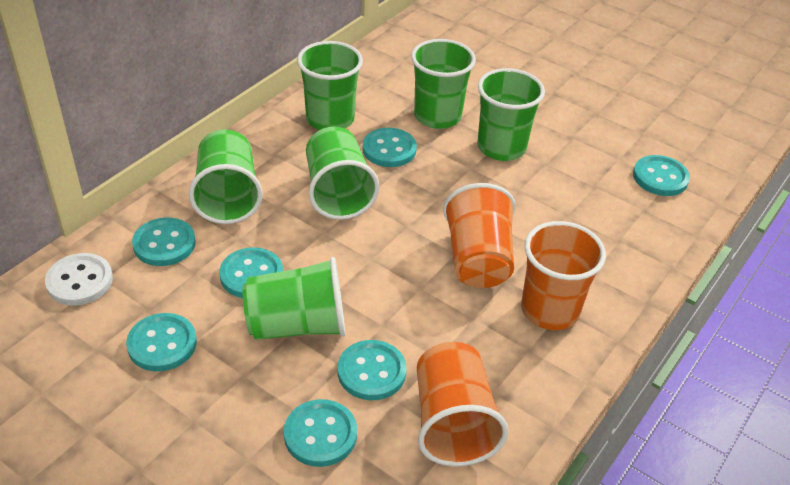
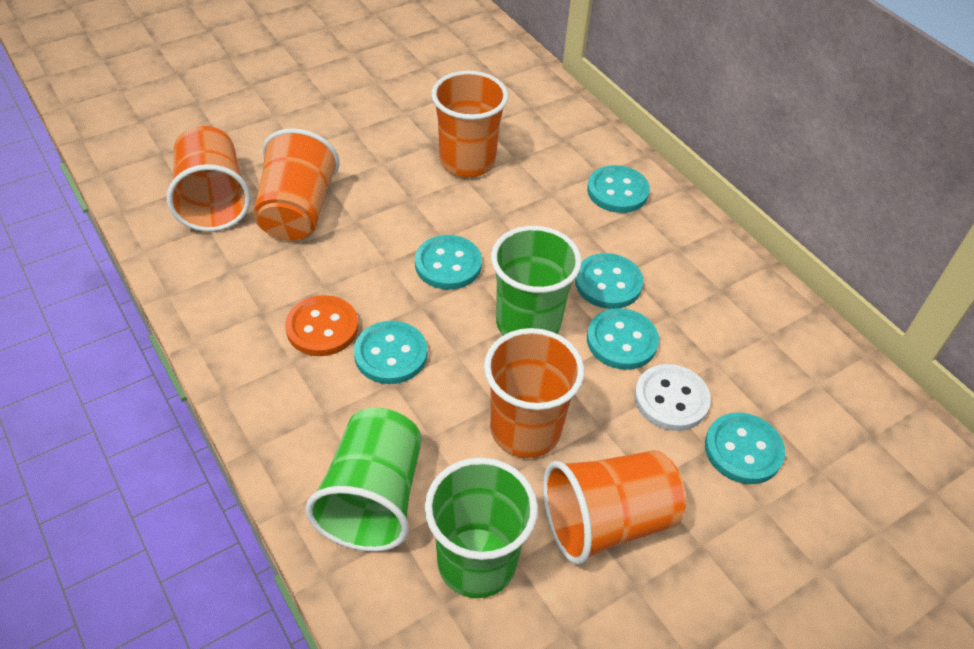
green cup: [189,130,263,224] [242,257,345,340] [297,41,363,130] [306,127,379,220] [411,39,476,129] [477,68,545,161] = 6 -> [306,408,422,552] [425,457,538,598] [491,226,582,335] = 3
orange button: none = 0 -> [285,295,358,356] = 1
orange cup: [417,342,509,467] [443,183,516,288] [521,221,606,330] = 3 -> [167,126,251,232] [253,128,340,241] [431,71,508,177] [484,328,584,458] [543,450,686,565] = 5
turquoise button: [126,313,197,371] [132,218,196,266] [219,247,283,298] [284,399,357,467] [338,340,407,400] [363,128,417,167] [633,155,690,196] = 7 -> [354,321,427,384] [415,235,482,290] [575,253,643,309] [587,165,650,213] [587,308,659,370] [705,413,785,484] = 6

